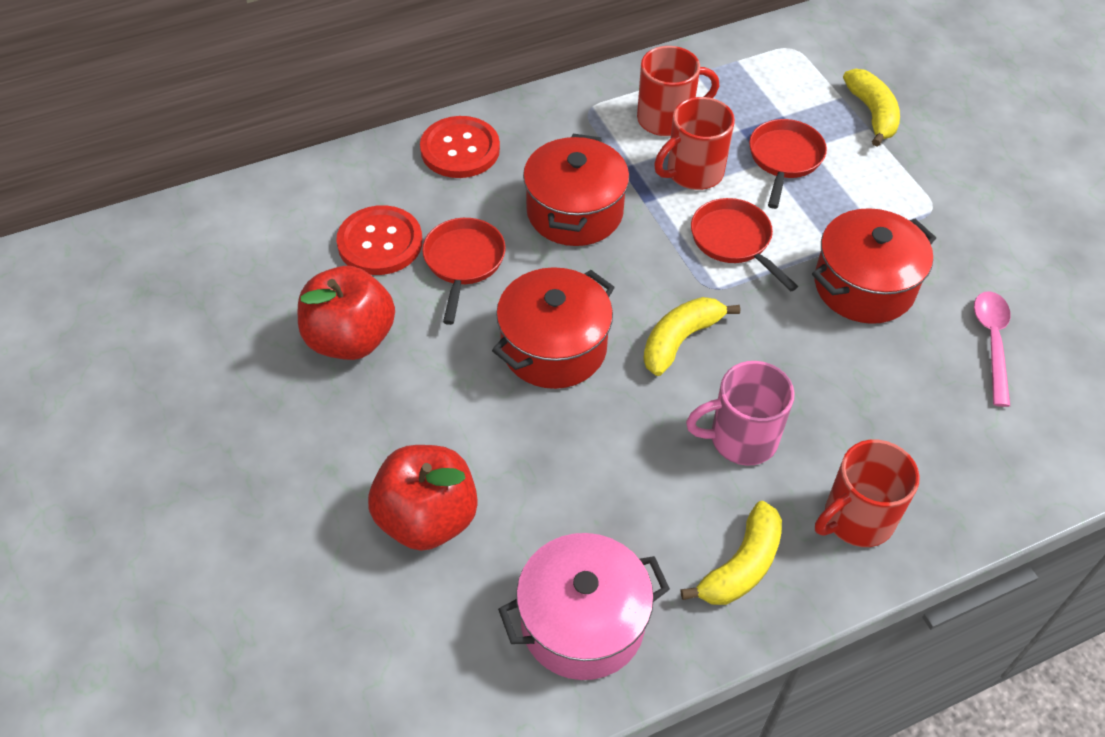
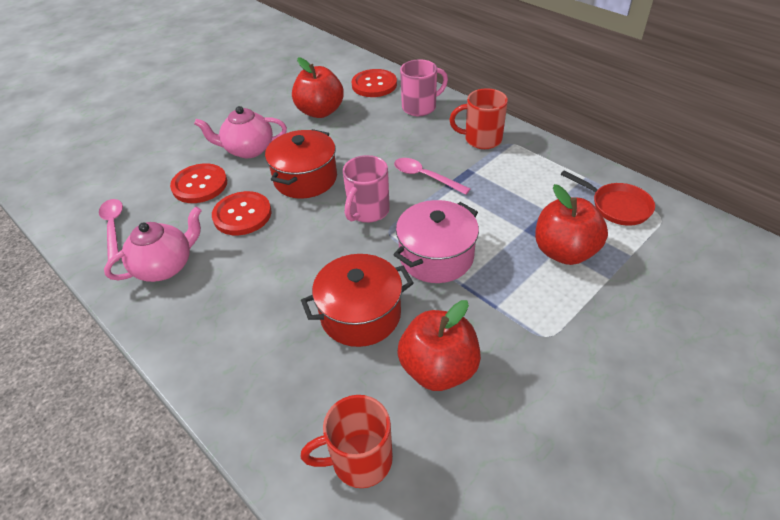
pink mug: [686,361,795,466] = 1 -> [343,155,390,223] [400,59,448,116] = 2
pink spoon: [974,291,1010,407] = 1 -> [99,199,123,262] [394,158,470,195] = 2
pink teapot: none = 0 -> [104,206,202,282] [194,106,287,158] = 2
red apple: [298,266,395,360] [368,445,478,551] = 2 -> [292,57,344,118] [397,300,481,391] [535,184,608,265] = 3
red button: [336,205,422,275] [420,116,500,178] = 2 -> [170,164,227,203] [212,191,271,235] [352,69,397,97] = 3
red mug: [637,46,719,136] [654,97,735,190] [815,440,920,547] = 3 -> [301,395,393,488] [449,88,508,149] = 2
red pan: [422,218,506,325] [691,198,798,291] [749,119,827,209] = 3 -> [561,171,655,226] = 1
red pot: [492,267,615,389] [523,134,629,246] [812,208,936,324] = 3 -> [265,129,337,199] [301,254,414,347] = 2
yellow banana: [643,297,740,376] [680,501,782,605] [843,69,900,146] = 3 -> none = 0

